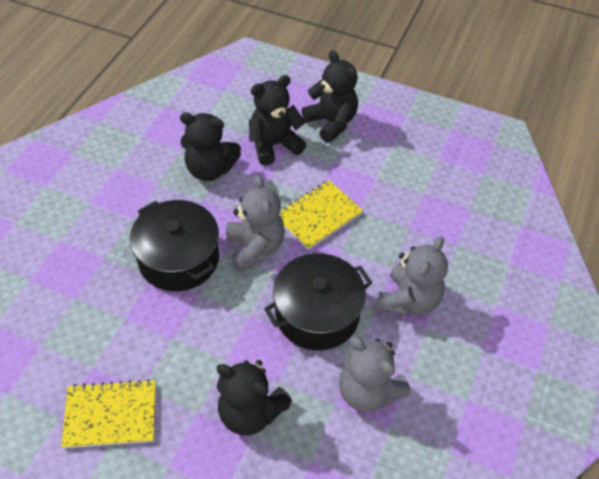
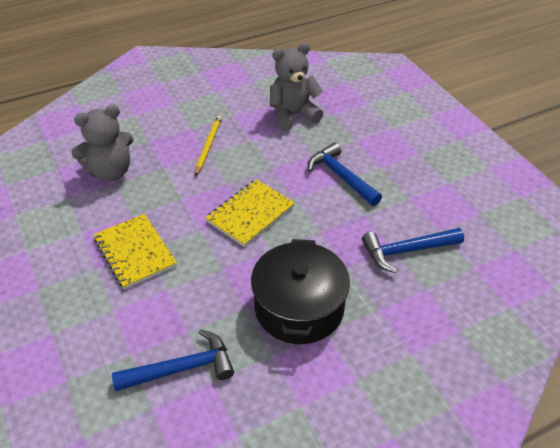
black pot: [130,200,219,291] [264,253,373,350] = 2 -> [251,239,350,344] = 1
black teddy bear: [180,112,241,181] [217,360,292,435] [249,75,306,166] [302,50,358,143] = 4 -> none = 0
blue hammer: none = 0 -> [112,329,234,391] [307,142,382,206] [362,228,464,273] = 3
grey teddy bear: [226,175,285,272] [339,336,410,412] [376,236,448,316] = 3 -> [71,105,133,181] [270,43,323,131] = 2
yellow pencil: none = 0 -> [195,115,222,176] = 1

